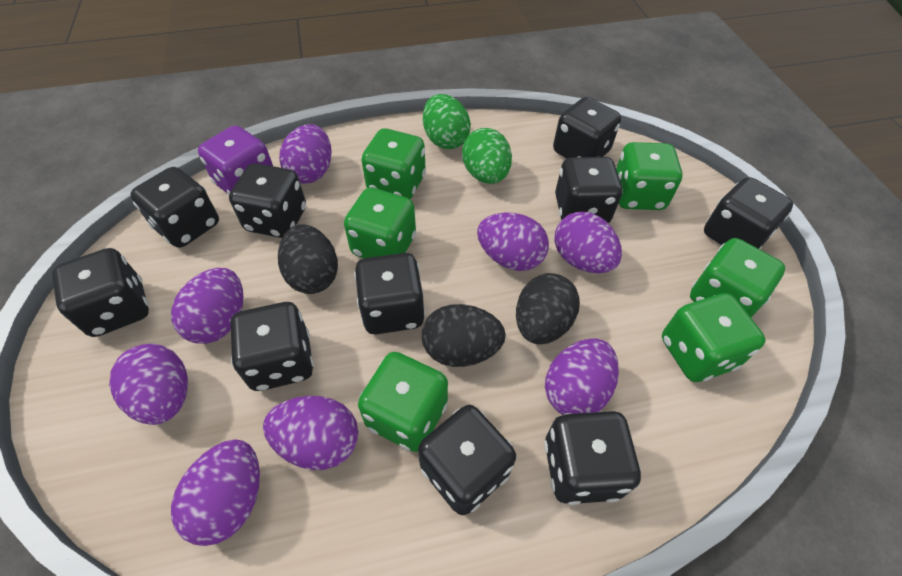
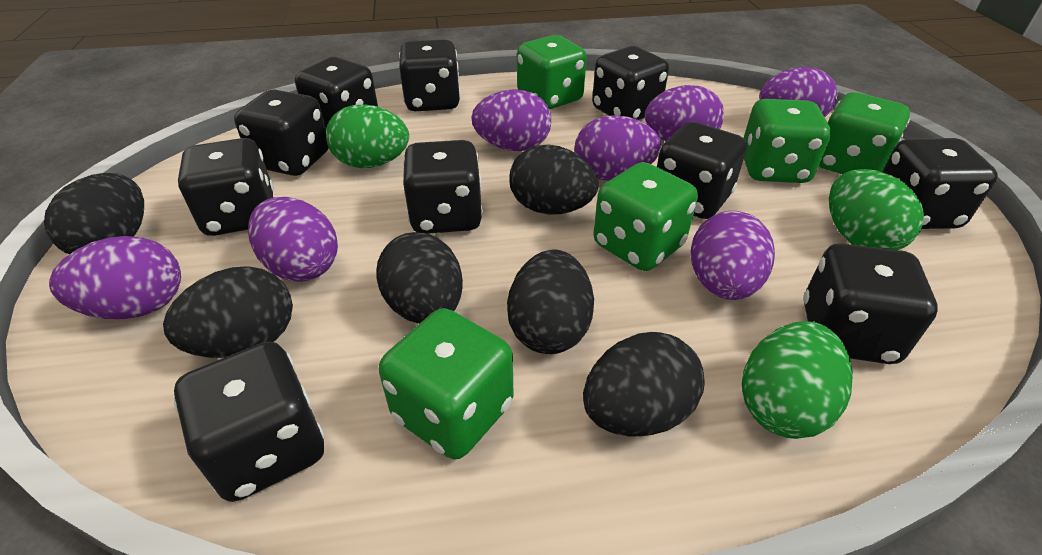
black egg: [278,224,338,294] [422,304,506,367] [516,273,580,344] = 3 -> [44,173,144,254] [163,266,293,358] [376,232,463,324] [507,250,594,354] [509,145,599,214] [583,332,705,437] = 6
green dice: [344,187,416,258] [358,352,448,452] [362,128,426,199] [616,142,683,210] [662,293,765,382] [690,238,785,317] = 6 -> [379,308,513,460] [517,35,587,109] [593,162,698,271] [744,99,831,183] [819,92,910,174] = 5
green egg: [423,94,471,149] [462,128,512,184] = 2 -> [326,104,409,168] [742,321,853,439] [829,169,924,250] = 3
purple dice: [198,125,273,194] = 1 -> none = 0
purple egg: [109,344,188,425] [171,268,244,344] [171,439,260,546] [263,396,358,470] [279,124,332,184] [477,213,549,271] [545,338,619,415] [554,211,622,273] = 8 -> [49,236,181,319] [248,197,338,282] [471,89,551,151] [574,115,661,181] [645,85,724,141] [691,211,775,300] [759,67,838,117] = 7

